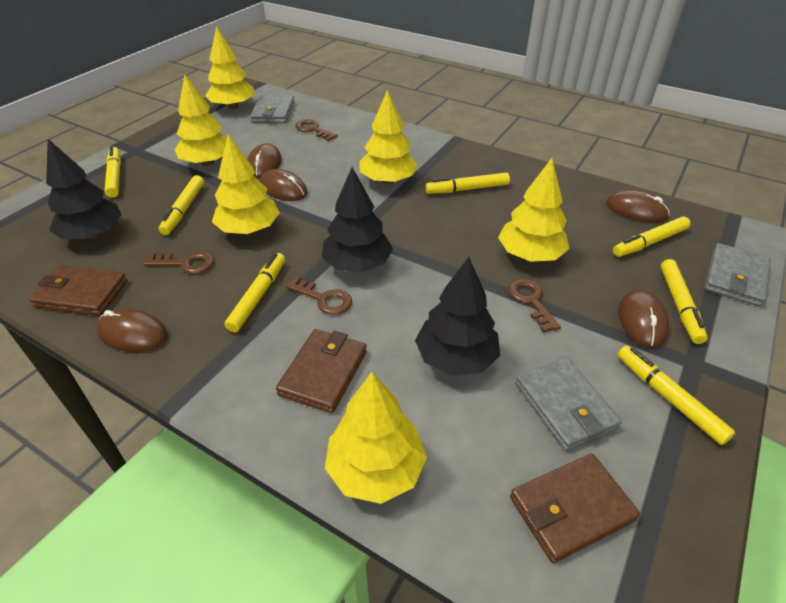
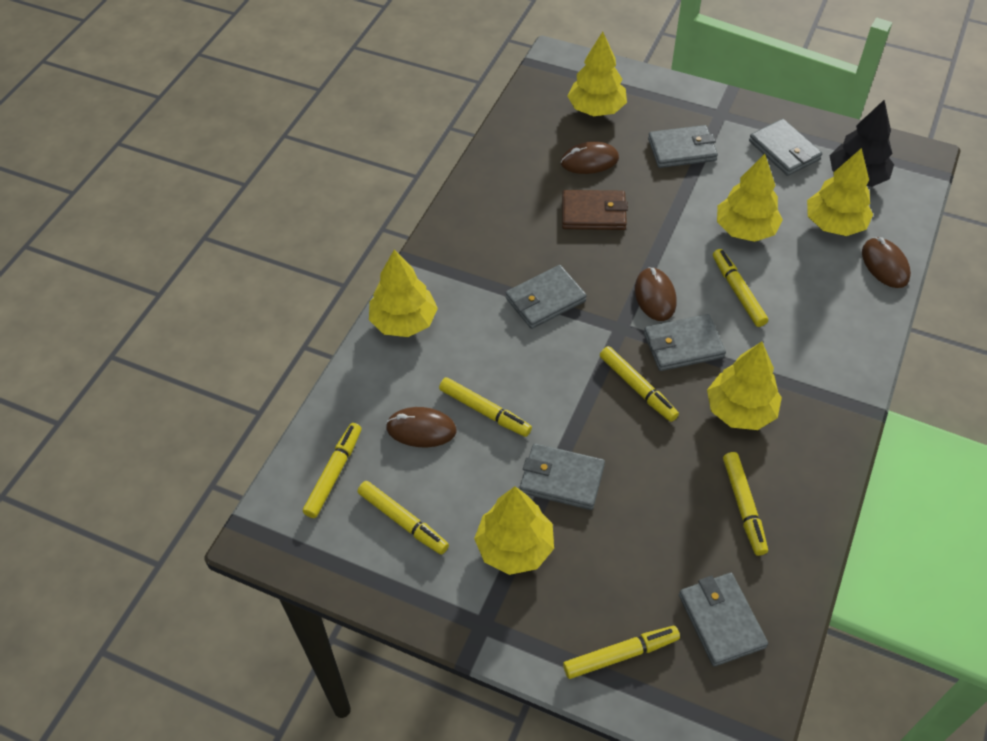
black tree: [46,139,122,239] [322,167,393,273] [415,257,500,376] = 3 -> [830,100,894,187] = 1
brown key: [143,252,214,274] [286,276,352,315] [295,119,337,141] [508,279,561,333] = 4 -> none = 0
brown mouse: [96,308,168,352] [247,143,282,178] [259,169,308,201] [606,190,670,223] [618,289,669,348] = 5 -> [386,407,457,447] [561,141,619,174] [635,267,676,321] [862,237,911,288] = 4
brown wallet: [29,265,127,316] [276,329,367,413] [510,453,640,563] = 3 -> [562,190,628,230] = 1
grey wallet: [250,94,295,123] [515,357,622,451] [705,243,771,307] = 3 -> [506,265,587,329] [520,443,605,510] [644,314,726,371] [648,125,718,168] [679,573,768,667] [749,119,822,176] = 6

